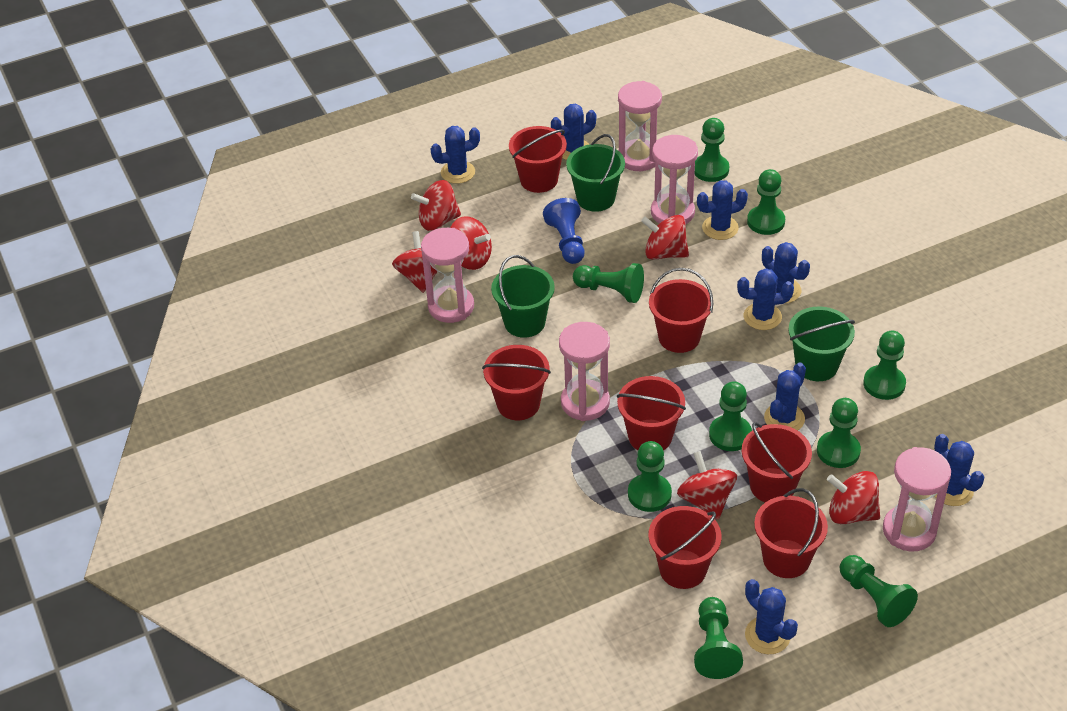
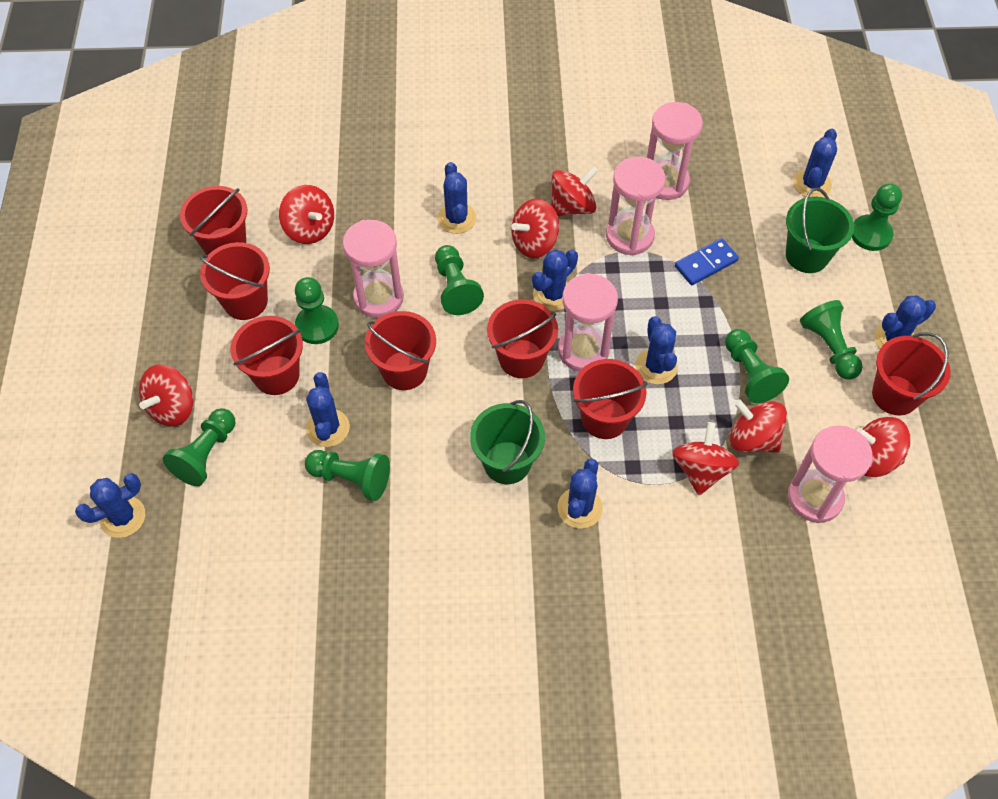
blue domino: none = 0 -> [675,238,739,285] = 1
blue pawn: [543,198,585,264] = 1 -> none = 0
green bucket: [491,255,555,338] [566,134,625,212] [788,307,855,381] = 3 -> [470,400,545,484] [786,188,854,273] = 2
green pawn: [573,263,644,303] [628,441,672,512] [694,118,729,182] [694,597,743,679] [709,381,752,451] [747,169,785,235] [817,398,861,468] [840,555,918,627] [863,331,906,400] = 9 -> [163,408,235,486] [295,277,339,344] [305,450,390,501] [435,245,484,315] [725,329,789,403] [800,300,863,380] [852,183,902,251] = 7
red spinning top: [392,231,438,293] [411,180,461,231] [450,216,492,270] [641,215,689,260] [677,451,737,520] [827,471,880,524] = 6 -> [139,364,194,427] [279,185,334,244] [511,198,559,258] [551,166,598,216] [672,422,739,495] [730,399,787,453] [856,417,911,477] = 7

